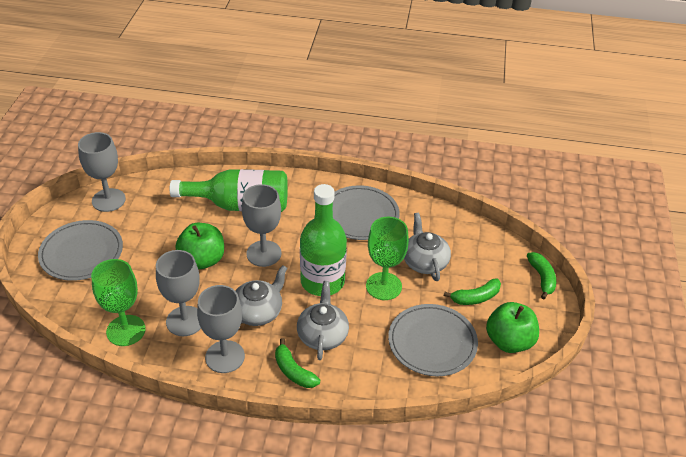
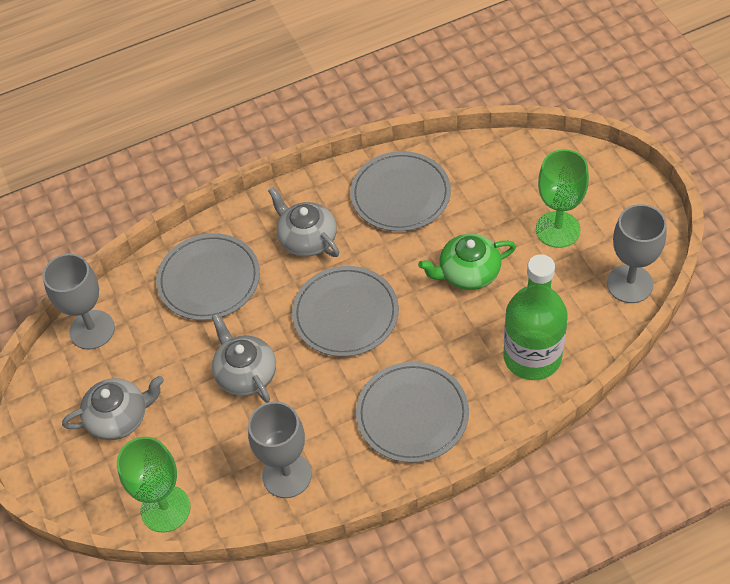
green apple: [175,223,224,269] [486,302,539,353] = 2 -> none = 0
green banana: [275,338,320,388] [444,278,501,305] [527,252,556,299] = 3 -> none = 0
green bottle: [170,169,288,212] [300,184,347,296] = 2 -> [503,254,568,380] = 1
green teapot: none = 0 -> [418,234,516,290] = 1
grey goblet: [78,132,126,212] [156,250,201,336] [197,285,245,373] [242,184,281,267] = 4 -> [43,254,115,350] [248,401,312,498] [607,204,667,303] = 3
grey plate: [38,220,123,281] [333,185,400,240] [388,304,478,376] = 3 -> [156,233,260,320] [292,266,399,357] [350,151,451,232] [356,362,469,463] = 4

